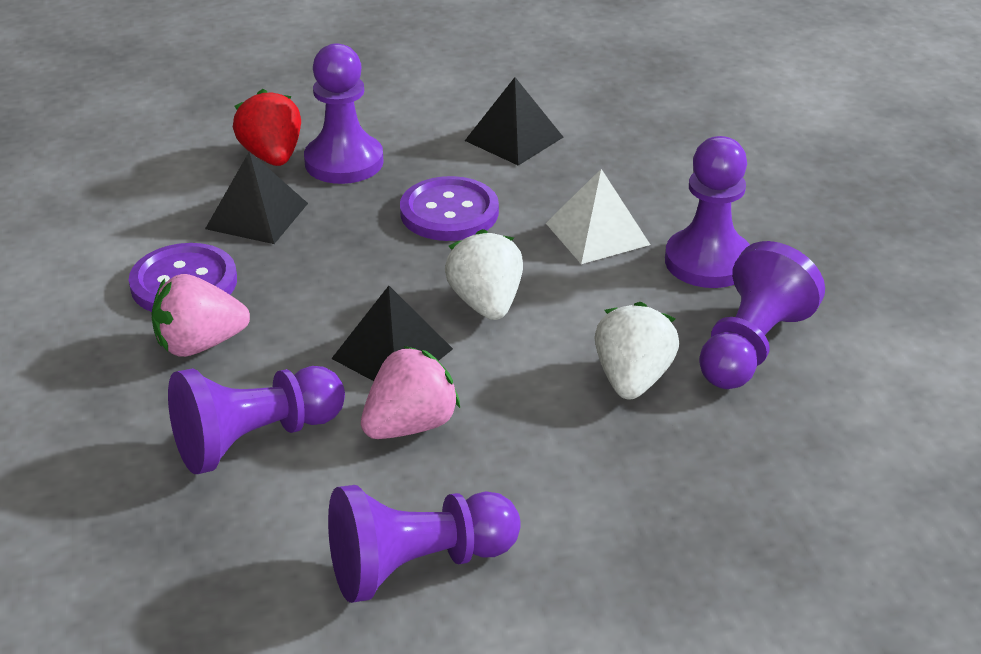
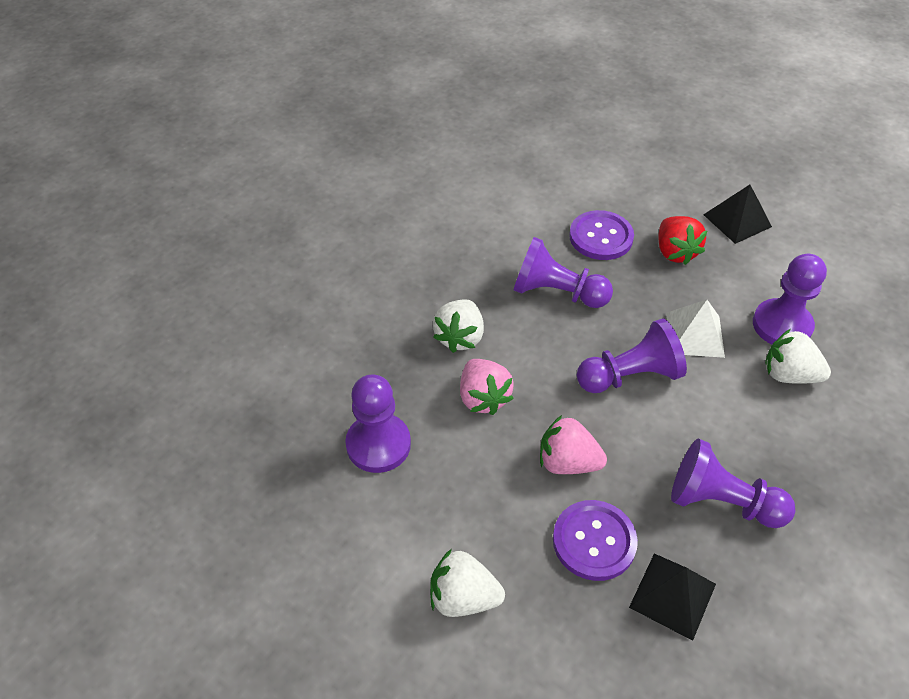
black pyramid: [205,151,308,244] [331,286,453,381] [465,77,563,166] = 3 -> [629,554,716,641] [703,185,772,244] = 2
white strawberry: [445,229,523,320] [594,302,679,400] = 2 -> [430,549,505,617] [433,299,484,353] [765,329,831,384] = 3

